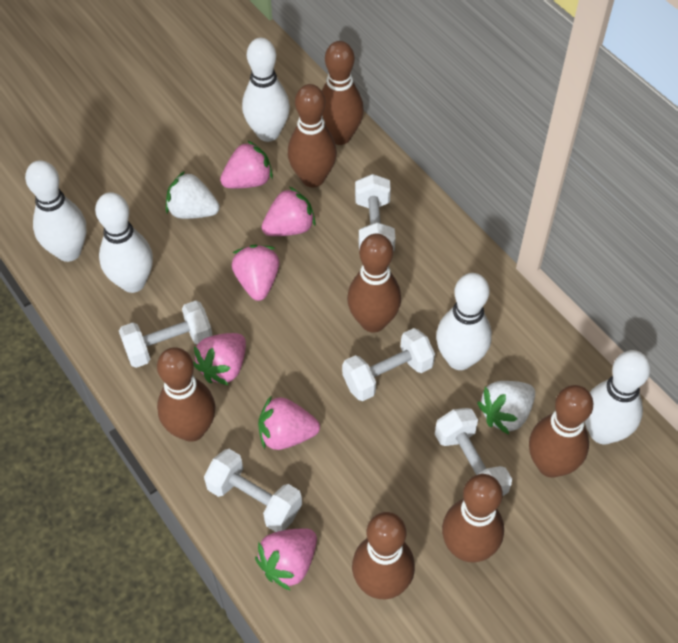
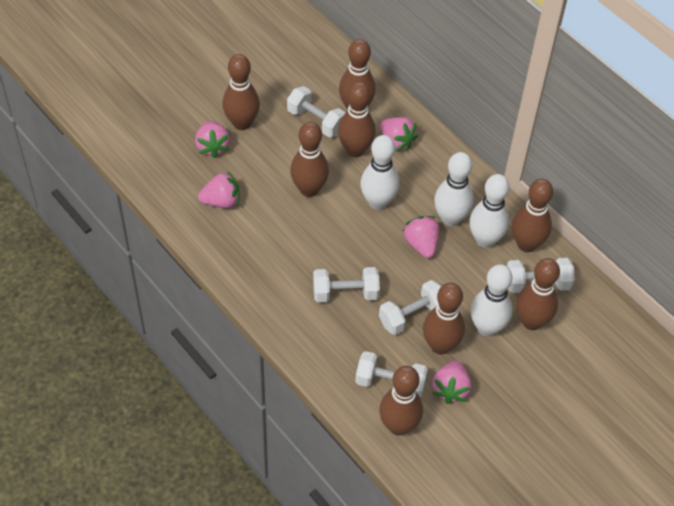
brown bowling pin: [157,347,216,442] [288,84,337,187] [322,41,364,145] [347,234,401,333] [352,512,415,599] [442,474,504,562] [529,385,593,478] = 7 -> [222,54,260,130] [290,122,329,197] [338,82,376,157] [339,39,376,110] [379,366,423,435] [423,283,465,354] [512,179,553,252] [516,258,560,330] = 8
pink strawberry: [193,333,246,385] [220,140,273,188] [232,245,280,301] [255,528,317,591] [258,395,320,450] [262,187,316,236] = 6 -> [195,121,230,158] [198,172,240,208] [380,117,418,151] [403,216,439,258] [432,360,471,404] = 5
white bowling pin: [25,160,87,262] [95,192,153,293] [242,38,290,142] [436,273,492,370] [584,350,651,444] = 5 -> [360,135,399,210] [434,152,474,226] [469,174,509,248] [471,264,513,337] = 4
white strawberry: [166,171,220,219] [477,381,535,435] = 2 -> none = 0

